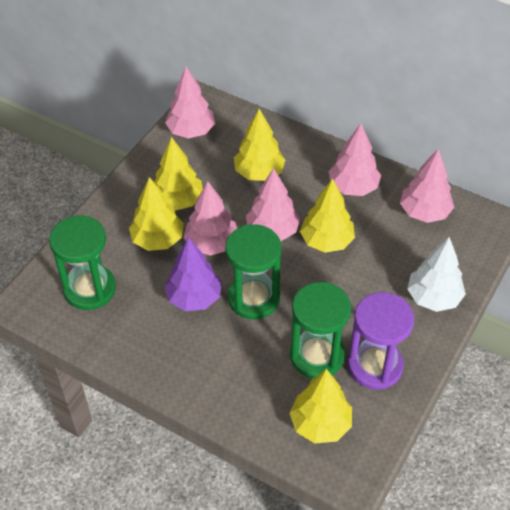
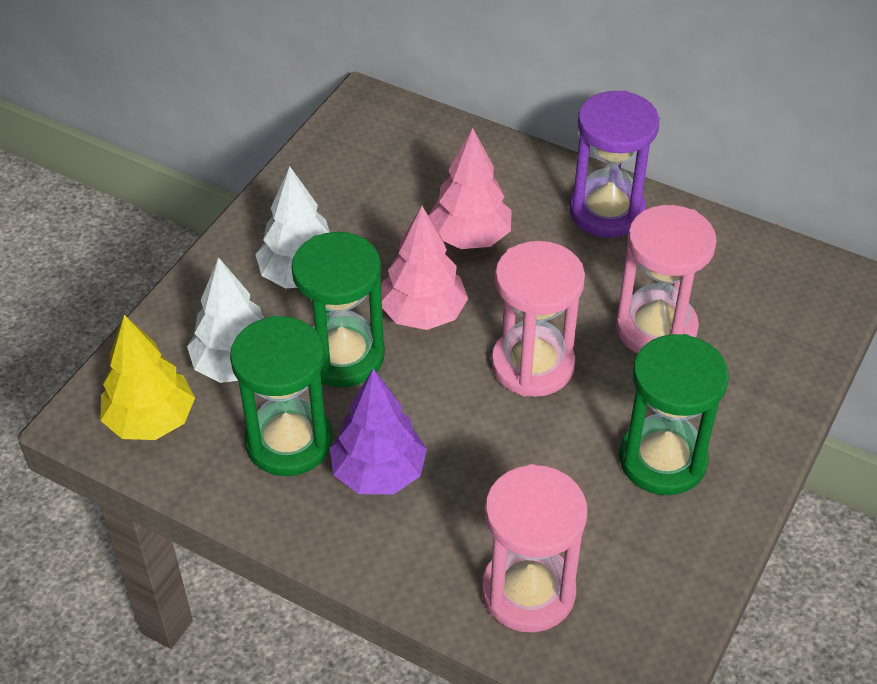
pink hourglass: none = 0 -> [482,464,587,633] [491,241,585,397] [615,205,717,353] = 3
pink tree: [165,67,215,139] [183,181,237,256] [246,168,300,241] [329,123,381,196] [400,149,454,223] = 5 -> [381,206,468,330] [428,128,512,249] = 2
white tree: [407,237,466,312] = 1 -> [187,257,264,383] [256,166,330,289] = 2
yellow tree: [129,177,184,251] [154,137,203,211] [234,109,285,181] [289,369,352,443] [300,178,355,253] = 5 -> [100,315,195,440] = 1

